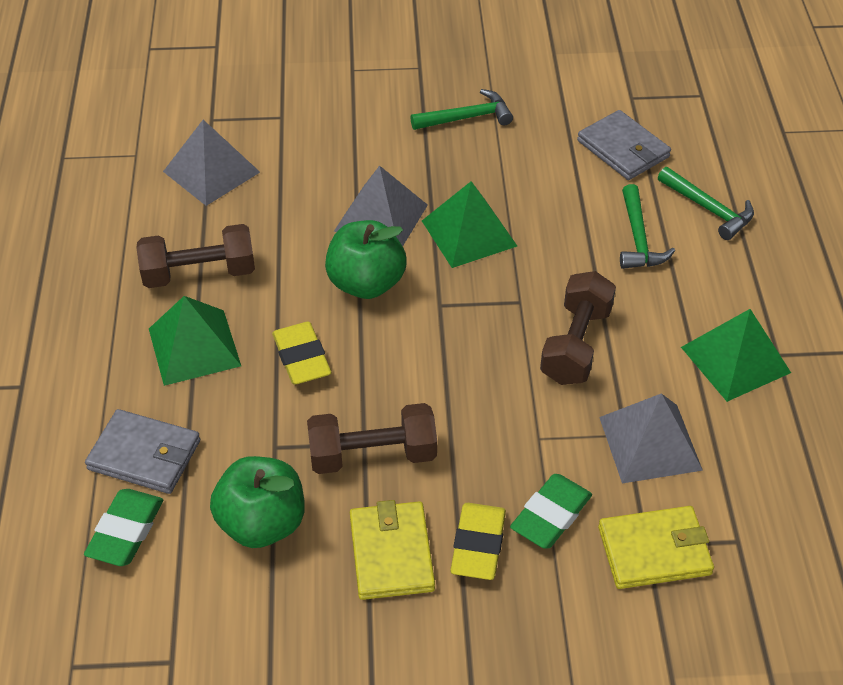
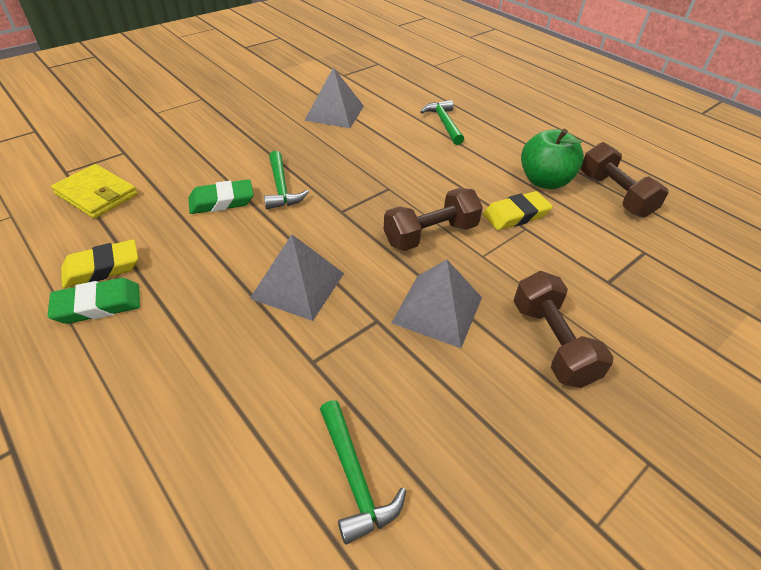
green apple: [210,456,305,548] [325,220,406,299] = 2 -> [521,129,584,189] = 1
green pyramid: [149,296,241,386] [422,181,517,268] [681,309,791,402] = 3 -> none = 0
grey wallet: [85,409,200,494] [577,110,671,180] = 2 -> none = 0
yellow wallet: [350,500,435,600] [598,506,714,589] = 2 -> [51,164,138,219] = 1

